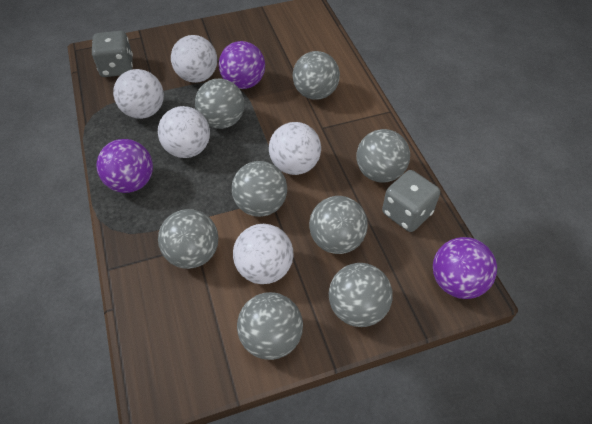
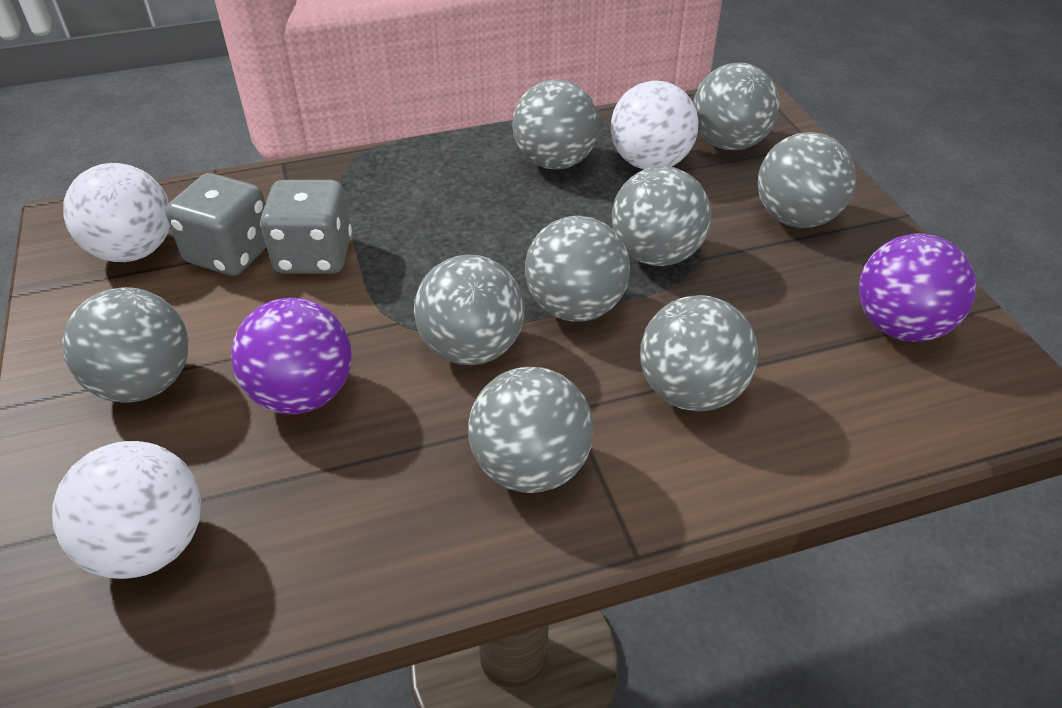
grey ball: [158,209,218,269] [195,79,244,129] [232,161,287,217] [237,292,303,360] [293,51,340,99] [309,196,368,254] [329,263,392,327] [357,129,410,182] = 8 -> [62,287,189,402] [414,254,524,365] [468,367,594,493] [512,79,600,170] [525,216,630,322] [612,166,711,266] [640,295,758,411] [693,62,780,150] [758,132,856,228] = 9
purple ball: [96,139,153,193] [219,41,265,89] [433,237,497,299] = 3 -> [231,298,352,414] [859,233,976,342] = 2
white ball: [113,69,164,119] [158,106,210,158] [171,35,217,83] [233,224,293,284] [269,122,321,175] = 5 -> [52,441,201,579] [63,163,170,262] [611,80,698,170] = 3

